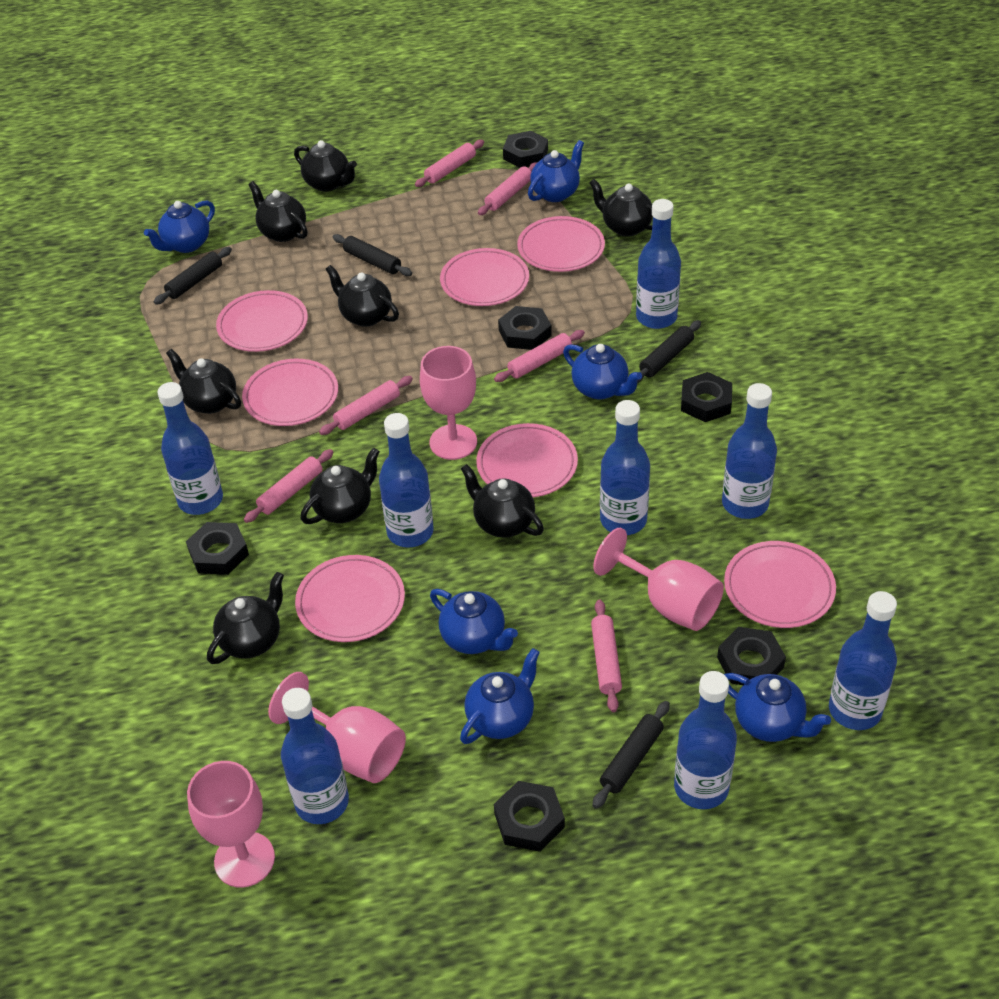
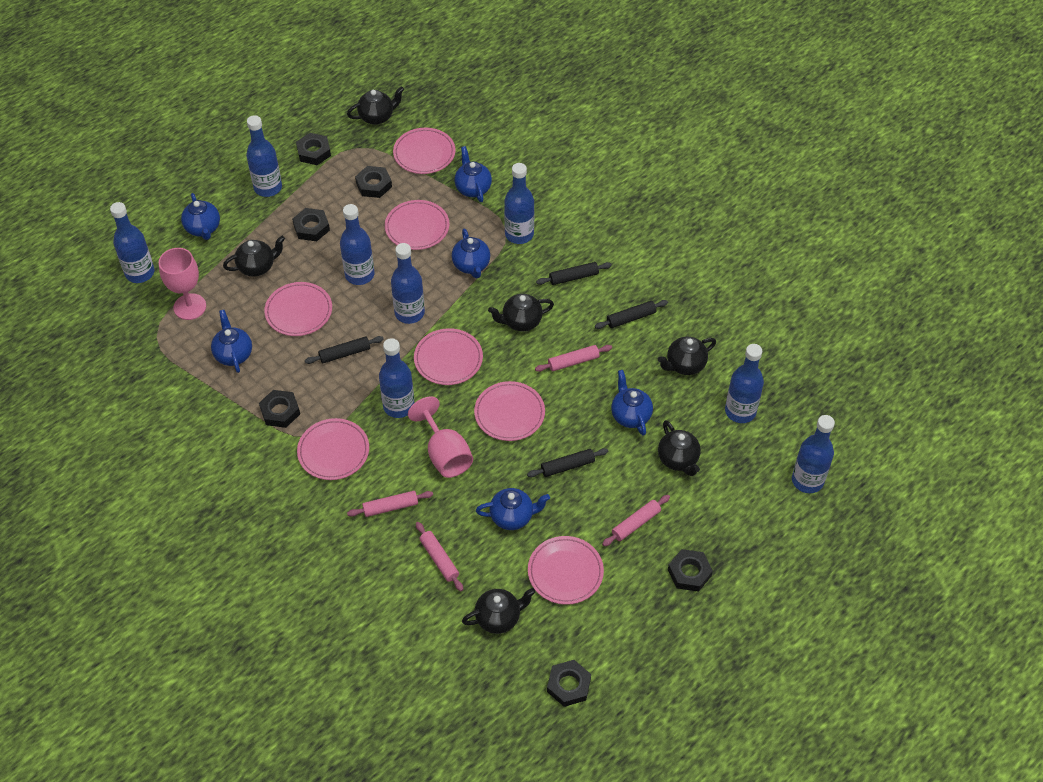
black teapot: [166,349,241,414] [207,572,284,664] [248,181,308,242] [294,140,357,192] [301,448,380,524] [326,265,399,327] [461,464,544,537] [589,179,653,237] = 8 -> [223,236,285,277] [347,86,404,125] [462,588,536,634] [488,294,554,332] [658,336,716,375] [658,420,701,476] = 6
pink goblet: [187,761,275,888] [268,672,406,783] [420,346,477,460] [593,528,724,631] = 4 -> [159,248,206,320] [408,396,473,478] = 2
pink rolling pin: [244,449,334,523] [319,376,413,435] [415,140,484,187] [478,162,537,215] [494,330,585,382] [591,599,622,712] = 6 -> [347,491,433,517] [416,522,463,591] [535,345,612,372] [602,495,670,546] = 4

